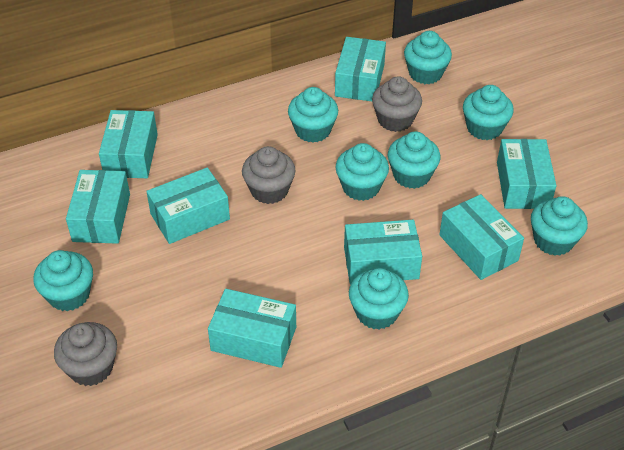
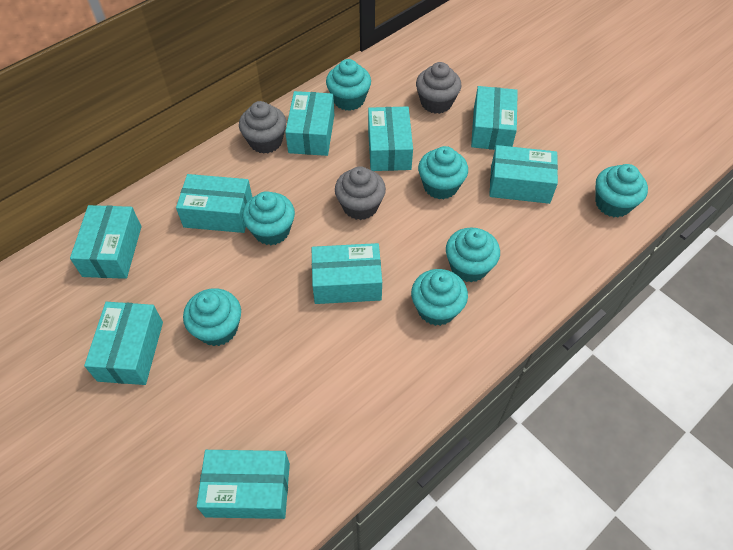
turquoise box: [66,170,130,244] [99,110,158,178] [146,167,230,244] [208,289,296,368] [335,37,386,101] [344,220,422,284] [439,194,524,280] [497,139,557,209] = 8 -> [70,205,141,279] [84,302,163,385] [176,174,253,233] [196,450,290,519] [285,91,334,156] [312,243,382,304] [368,106,413,171] [471,86,518,150] [489,145,558,204] = 9
turquoise cupcake: [33,250,93,311] [288,87,338,143] [335,143,389,201] [349,268,409,330] [388,131,441,189] [404,31,452,84] [463,85,514,140] [531,196,588,256] = 8 -> [183,288,241,346] [242,191,295,245] [326,59,371,111] [411,269,468,326] [418,146,468,200] [446,227,500,282] [596,164,648,218] = 7

